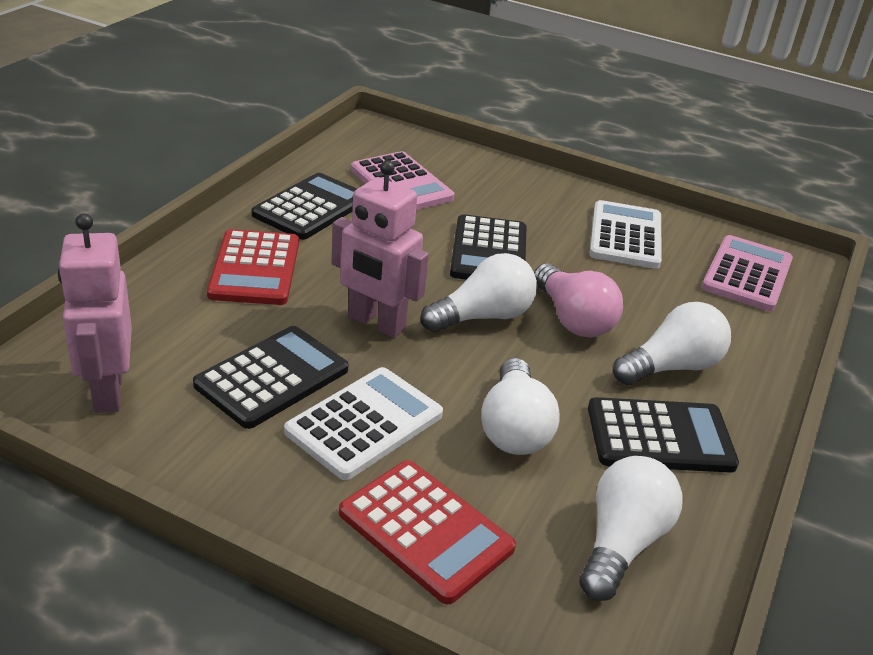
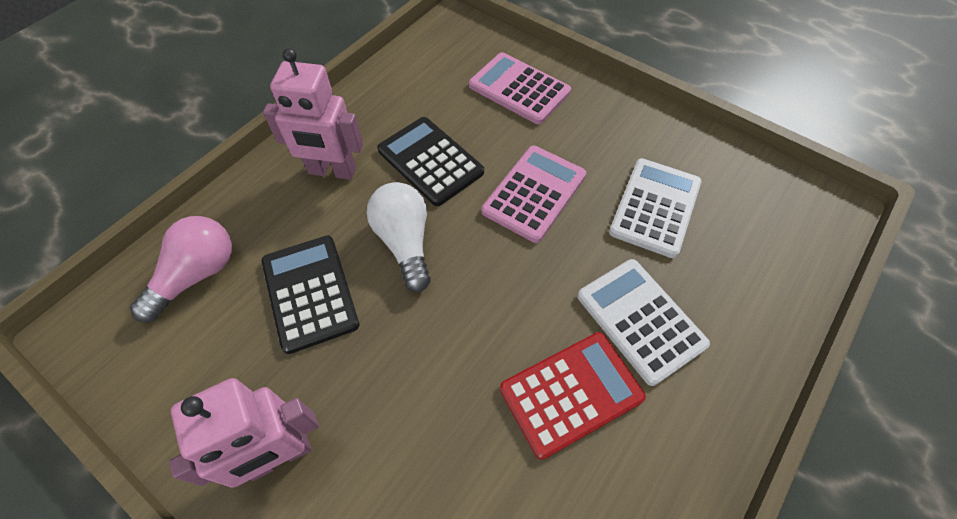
black calculator: [193,326,348,429] [251,173,357,240] [450,214,527,280] [588,397,739,473] = 4 -> [261,235,359,354] [377,117,484,206] = 2
red calculator: [207,229,299,305] [339,460,516,605] = 2 -> [500,332,646,460] = 1
white light bulb: [420,253,537,332] [481,358,560,455] [579,456,682,601] [613,302,731,385] = 4 -> [367,182,431,292] = 1

